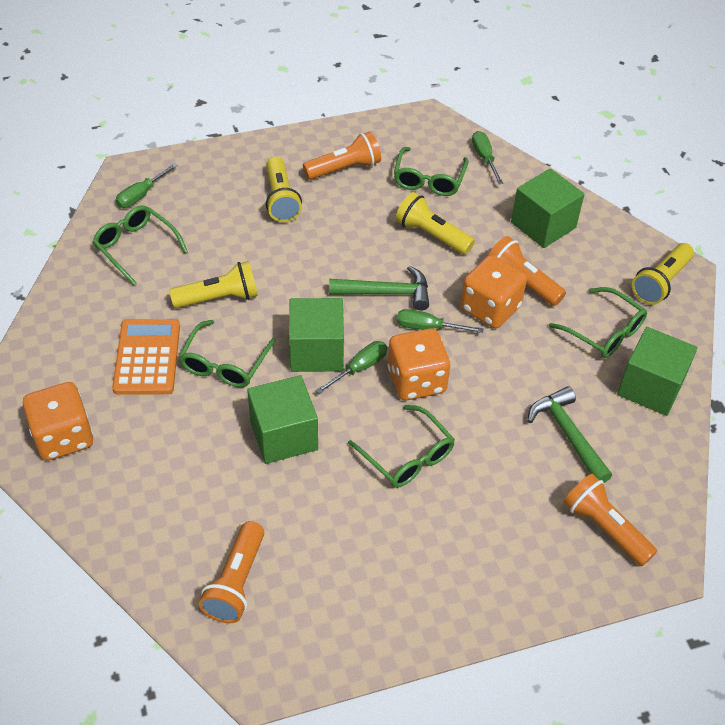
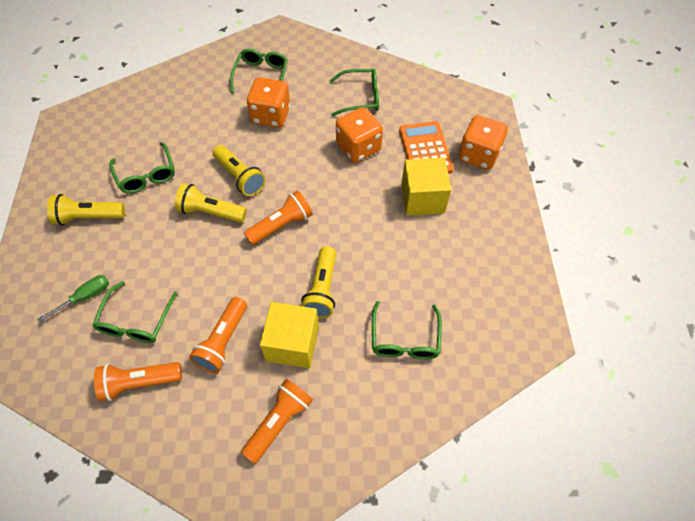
green cube: [247,375,318,464] [289,298,344,372] [511,168,584,248] [617,327,698,416] = 4 -> none = 0
green hammer: [329,266,429,311] [528,386,612,483] = 2 -> none = 0
green screwdriver: [116,163,178,208] [316,341,387,394] [397,309,483,333] [472,131,503,184] = 4 -> [37,275,109,323] = 1
yellow cube: none = 0 -> [260,302,319,368] [402,158,451,215] = 2

